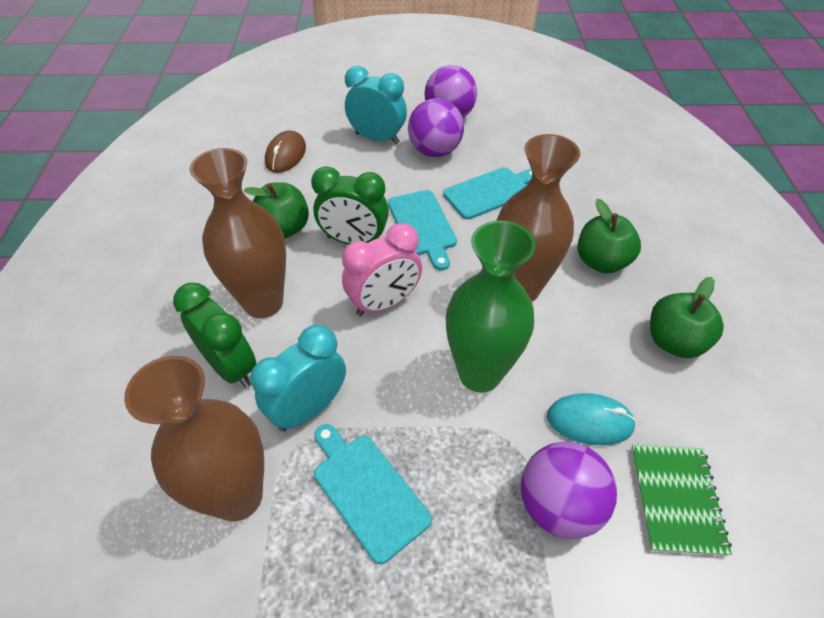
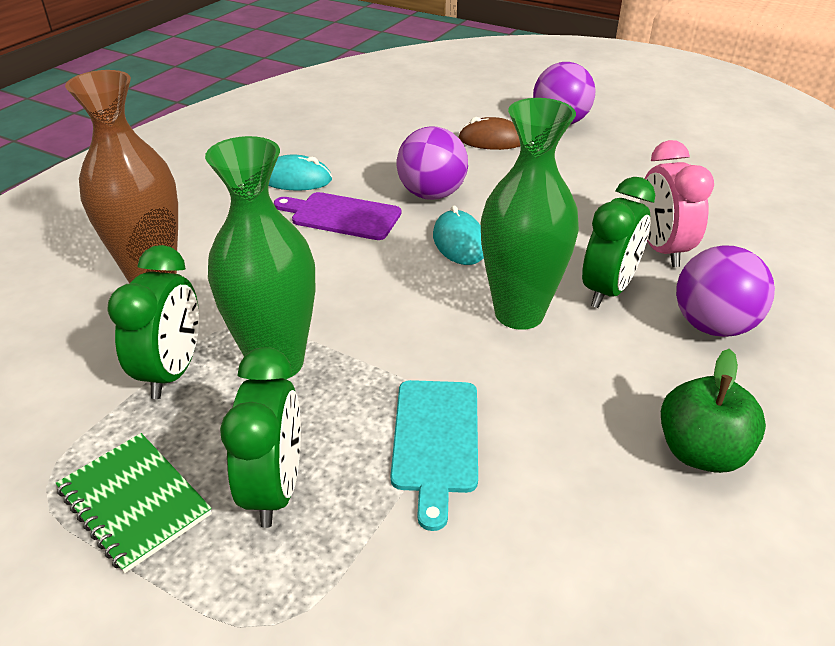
brown vase: [124,356,264,522] [190,148,286,318] [496,134,580,301] = 3 -> [65,70,178,284] = 1
green apple: [244,182,309,238] [577,199,641,273] [650,277,724,358] = 3 -> [661,349,766,473] = 1
green clock: [173,283,256,388] [311,166,389,244] = 2 -> [107,245,199,399] [220,347,301,528] [582,177,655,308] = 3
green vase: [446,220,536,393] = 1 -> [205,136,315,379] [481,98,579,330] = 2
purple cutting board: none = 0 -> [274,192,401,240] = 1
turquoise clock: [250,325,346,431] [345,66,407,144] = 2 -> none = 0
turquoise cutting board: [314,424,432,564] [388,190,457,270] [443,167,532,219] = 3 -> [391,380,478,531] = 1
turquoise mouse: [547,393,636,445] = 1 -> [269,155,332,190] [433,205,484,265] = 2

